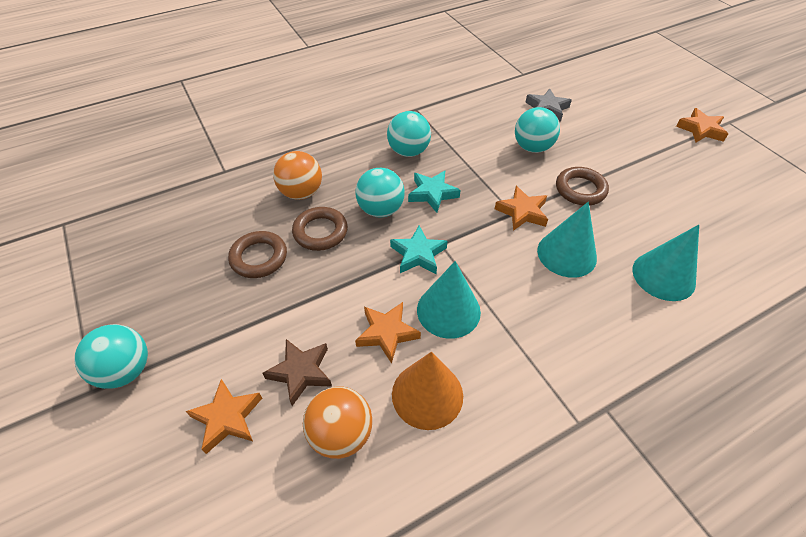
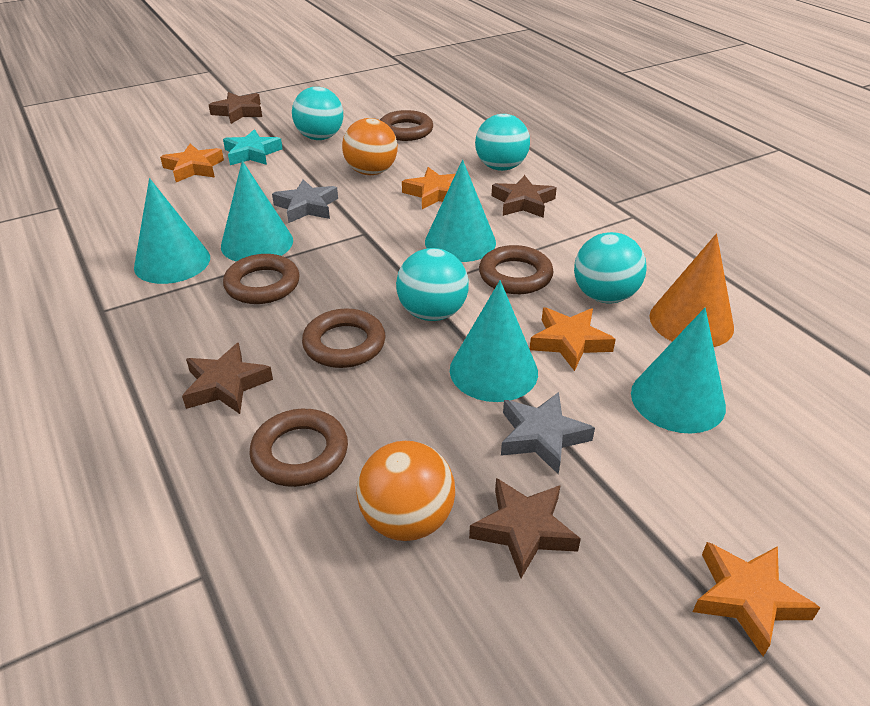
brown ring: [228,231,287,278] [292,207,348,251] [556,167,609,205] = 3 -> [223,254,300,304] [249,409,348,487] [302,308,386,368] [380,110,433,141] [479,245,554,294] = 5
brown star: [263,339,332,406] = 1 -> [182,343,273,414] [209,92,262,124] [469,478,581,578] [492,175,557,218] = 4
grey star: [525,89,572,122] = 1 -> [272,179,338,223] [501,392,595,474] = 2
turquoise cone: [417,261,481,339] [537,202,597,278] [632,225,699,301] = 3 -> [134,178,210,284] [221,161,293,262] [425,160,496,262] [450,280,538,402] [631,308,726,434] = 5
turquoise star: [390,226,448,274] [408,171,461,213] = 2 -> [223,129,283,165] = 1

